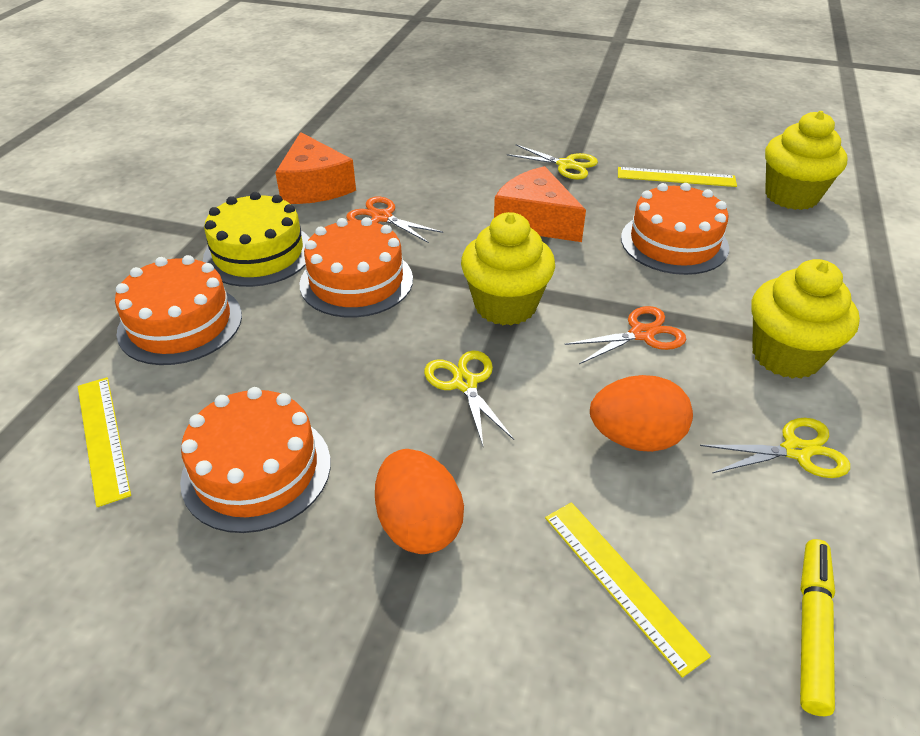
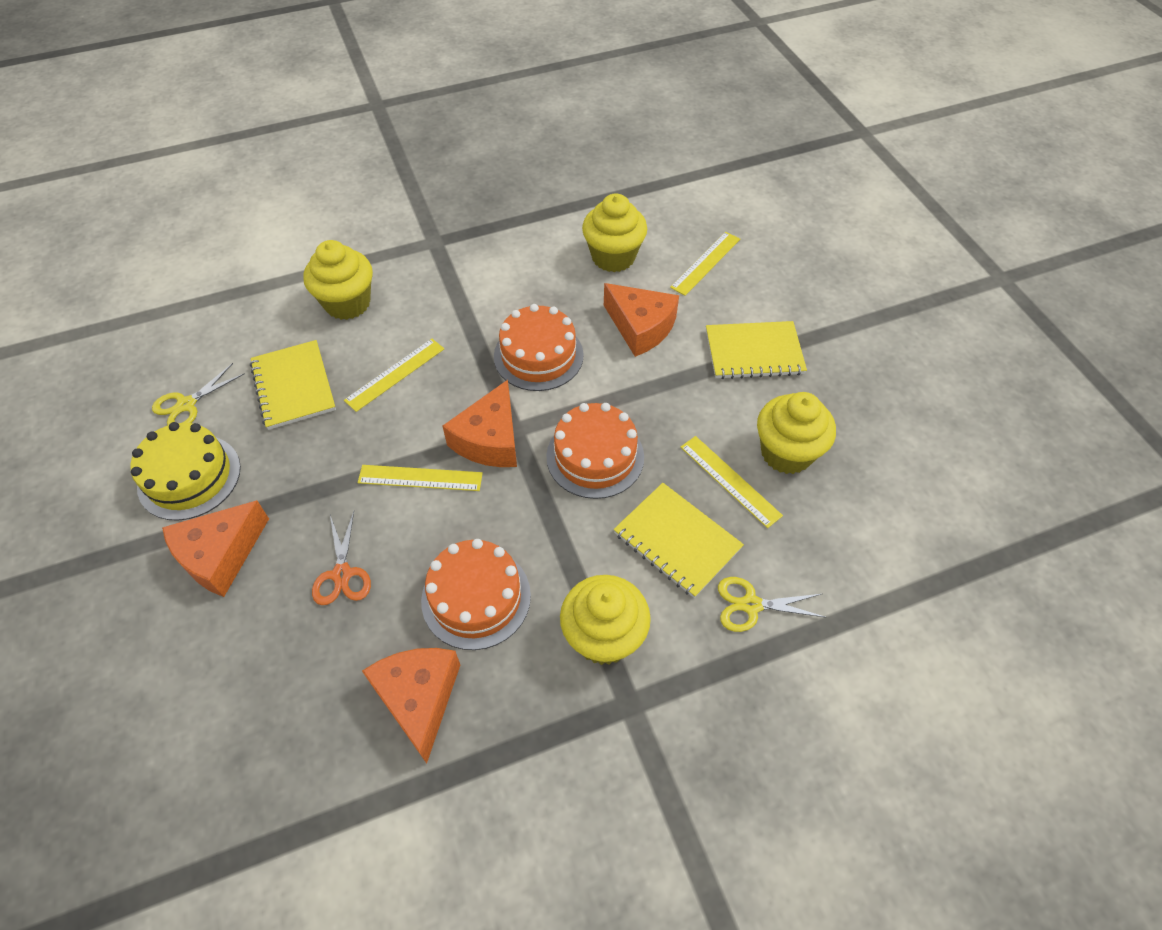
orange cake: [115,255,242,365] [180,387,331,533] [300,217,413,317] [621,183,729,275] = 4 -> [421,539,531,650] [494,304,584,391] [546,403,644,499] = 3
orange cheese: [275,132,356,204] [494,166,586,242] = 2 -> [162,500,269,597] [362,648,460,764] [442,380,517,467] [604,283,679,357] = 4
orange egg: [375,449,464,554] [590,375,693,452] = 2 -> none = 0
orange scissors: [346,196,443,243] [564,306,686,364] = 2 -> [312,511,371,605] = 1
yellow cupcake: [461,212,555,325] [752,259,860,379] [765,111,848,210] = 3 -> [303,240,373,320] [560,575,651,665] [582,194,647,272] [757,392,836,474] = 4
yellow marker: [800,539,835,716] = 1 -> none = 0
yellow notebook: none = 0 -> [250,340,336,430] [614,483,744,598] [706,321,807,379] = 3
yellow ruler: [78,377,131,507] [545,502,711,678] [618,167,737,187] = 3 -> [344,339,444,412] [358,465,483,491] [670,232,740,296] [680,436,783,528] = 4
yellow scissors: [424,350,514,446] [507,145,598,180] [700,418,850,478] = 3 -> [152,363,245,426] [718,577,827,632] = 2

